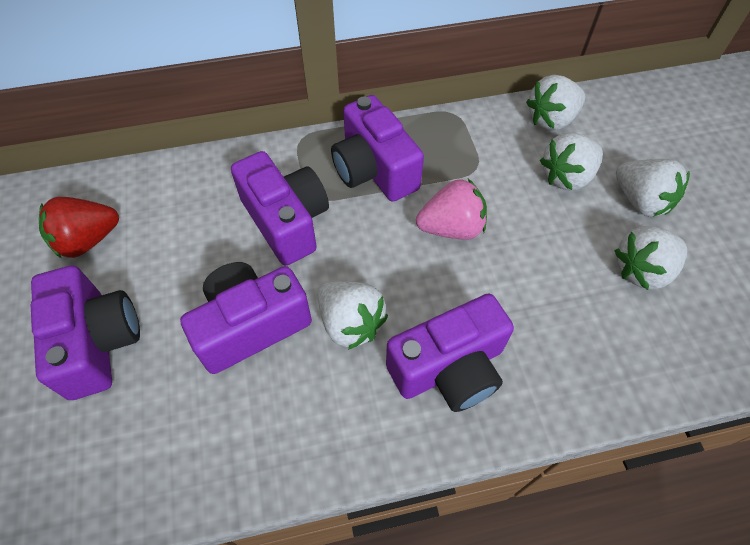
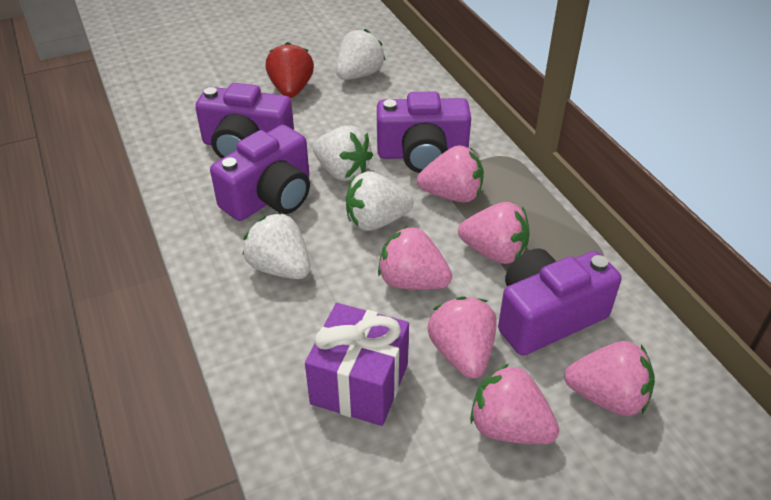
pink strawberry: [416,179,487,240] = 1 -> [378,226,452,290] [417,145,484,202] [428,296,497,379] [458,202,530,264] [470,364,559,444] [564,341,655,416] = 6
purple camera: [31,265,140,400] [180,262,312,374] [231,151,329,266] [331,95,424,201] [386,294,514,412] = 5 -> [195,83,294,159] [210,125,310,221] [377,91,471,173] [498,248,621,356] = 4
purple gift: none = 0 -> [305,303,409,426] = 1
white strawberry: [318,281,388,350] [526,75,585,130] [540,132,603,190] [614,226,687,290] [616,159,690,217] = 5 -> [242,213,310,279] [313,126,373,181] [336,29,385,80] [346,171,413,231] = 4

